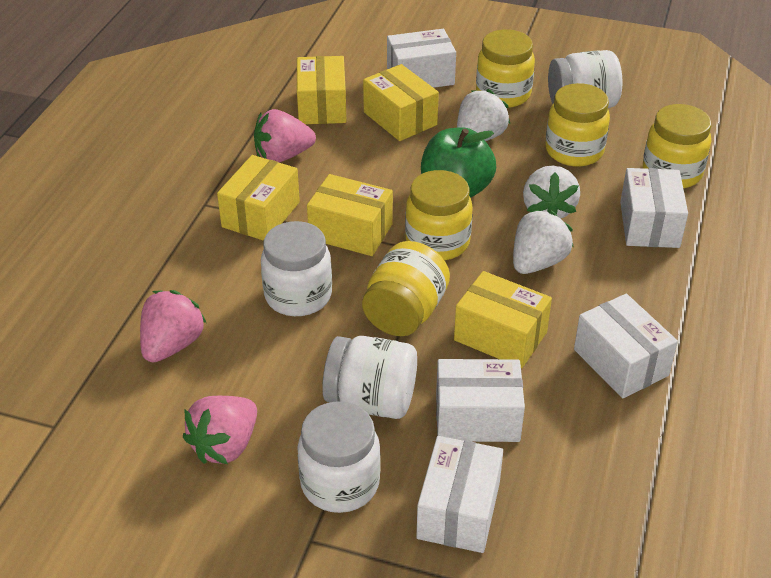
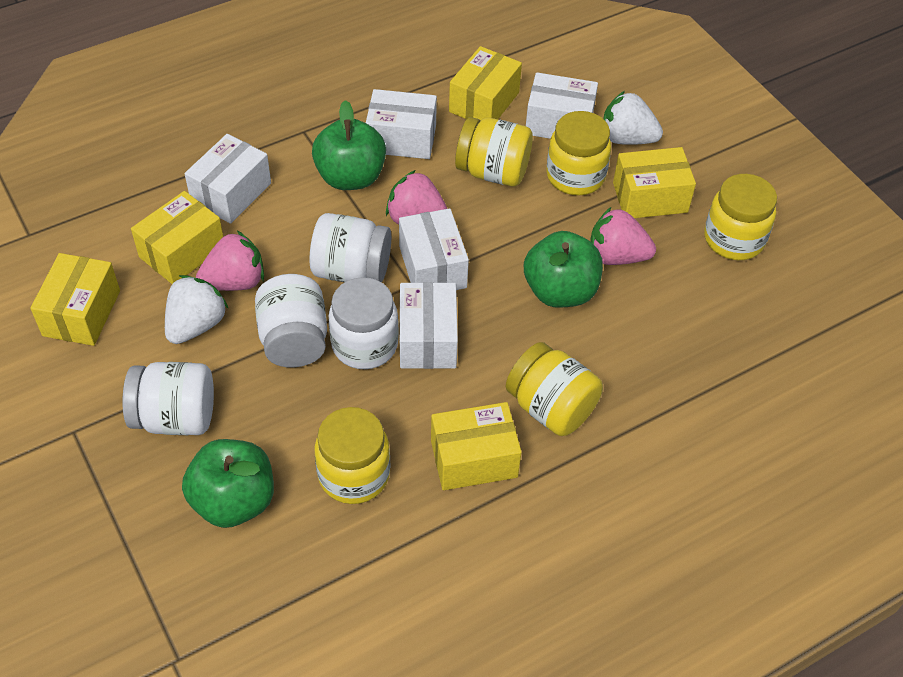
green apple: [421,127,496,198] = 1 -> [182,439,274,528] [312,100,386,190] [524,231,603,308] = 3
white strawberry: [457,89,510,141] [513,209,574,274] [523,165,580,219] = 3 -> [165,275,229,344] [603,91,663,145] = 2

